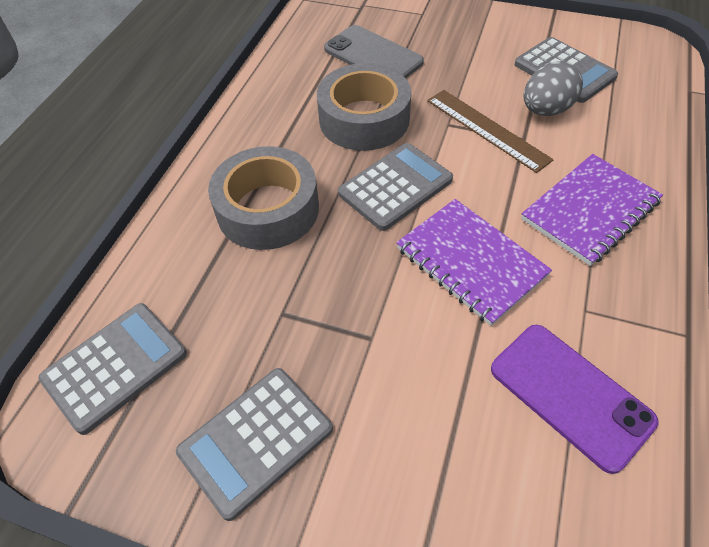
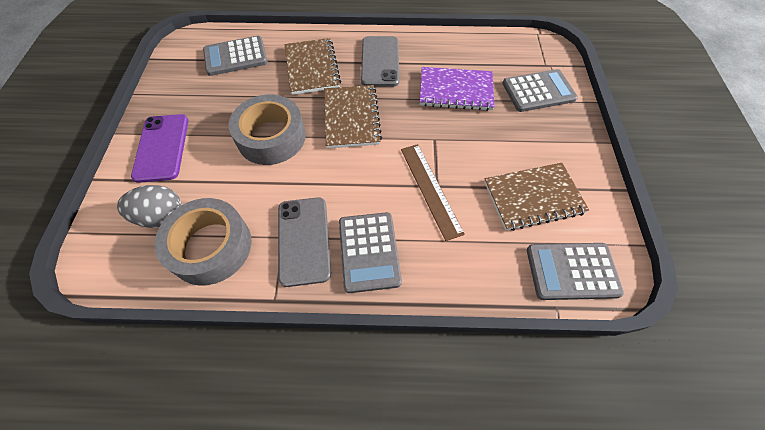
brown notebook: none = 0 -> [284,38,341,95] [324,85,382,149] [484,163,589,231] = 3
grey phone: [324,25,424,78] = 1 -> [278,198,331,287] [361,36,400,87] = 2
purple notebook: [396,199,552,326] [521,154,663,266] = 2 -> [420,67,495,111] = 1

